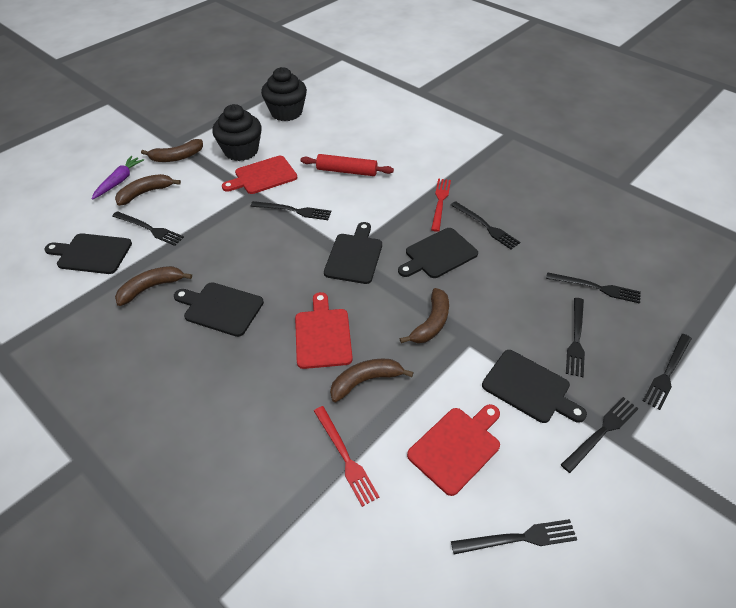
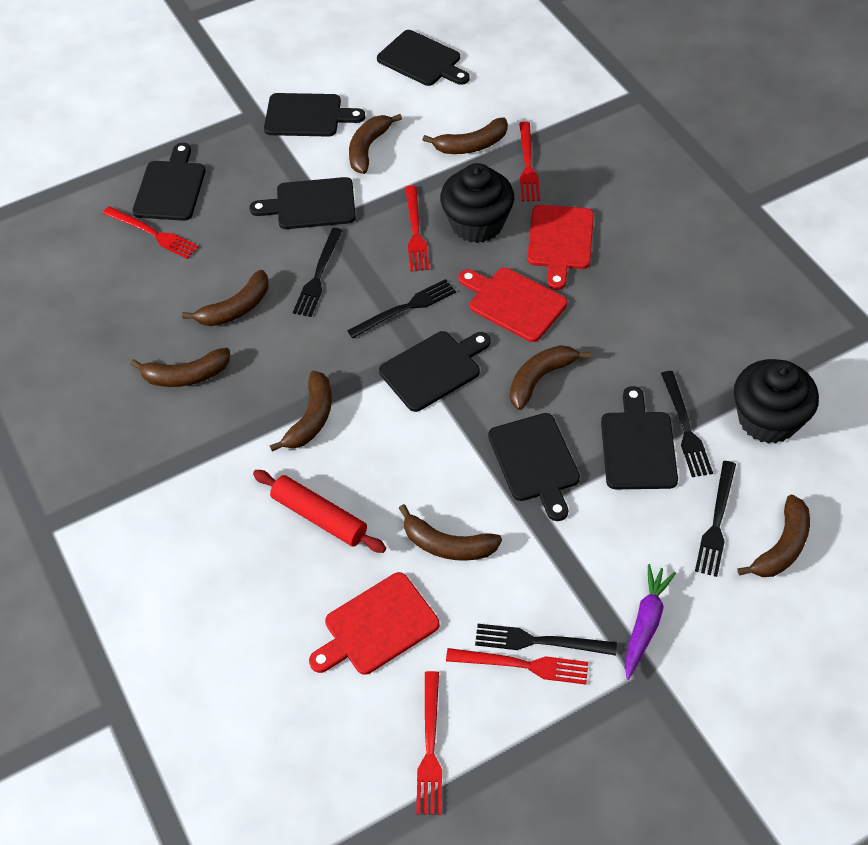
black cutting board: [44,233,132,274] [174,282,264,337] [324,222,382,284] [398,228,478,278] [482,350,587,423] = 5 -> [133,143,205,221] [249,177,356,229] [264,93,365,137] [377,30,470,86] [379,331,491,412] [488,413,580,521] [601,386,678,489] = 7
black fork: [112,211,184,246] [250,201,331,220] [451,201,520,249] [451,519,577,554] [546,272,641,304] [561,397,639,473] [566,298,585,377] [643,334,692,410] = 8 -> [293,228,343,317] [347,279,456,338] [475,624,617,655] [661,371,713,477] [695,461,736,577] = 5
brown banana: [115,174,181,206] [115,266,192,306] [141,139,203,162] [330,359,414,402] [400,288,449,343] = 5 -> [130,348,230,387] [182,270,268,326] [270,371,332,451] [349,114,402,174] [399,504,502,561] [422,117,508,154] [510,345,591,410] [737,495,810,577] = 8
red fork: [314,406,379,507] [431,179,451,232] = 2 -> [103,206,199,259] [405,185,429,271] [416,671,442,815] [446,648,588,685] [519,122,540,202] = 5

